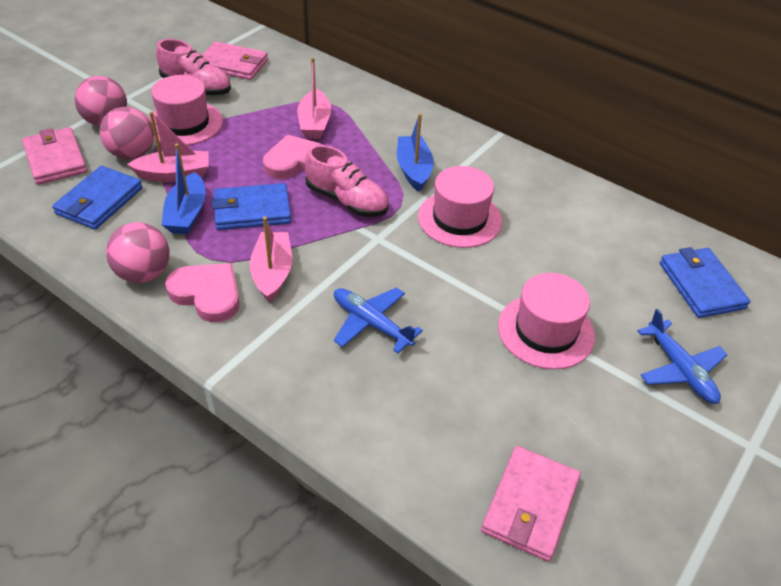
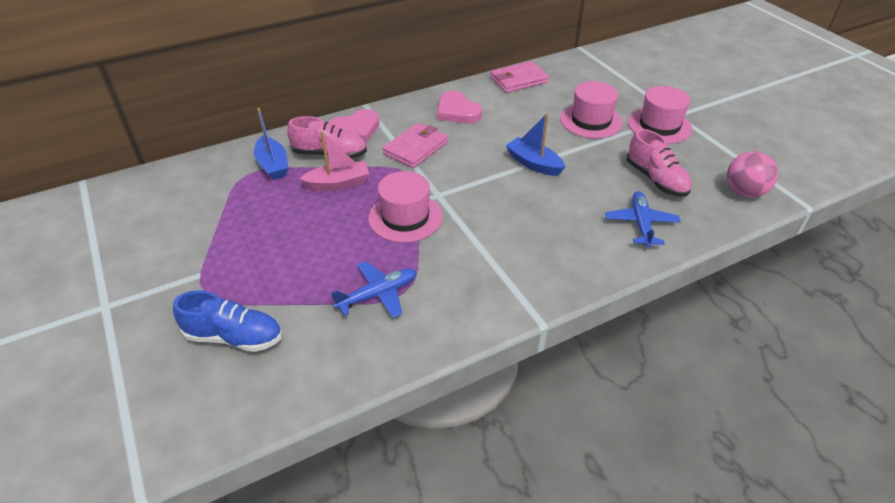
blue shoe: none = 0 -> [173,291,282,352] = 1
blue wallet: [52,166,142,230] [212,183,291,230] [660,247,750,318] = 3 -> none = 0
pink ball: [74,76,127,126] [100,107,154,159] [106,222,170,283] = 3 -> [727,151,778,198] = 1
pink boat: [127,111,209,182] [250,216,292,303] [297,57,331,139] = 3 -> [299,131,369,191] = 1
pink wallet: [22,127,87,185] [202,42,268,80] [481,446,581,562] = 3 -> [383,123,448,168] [490,61,549,93] = 2

